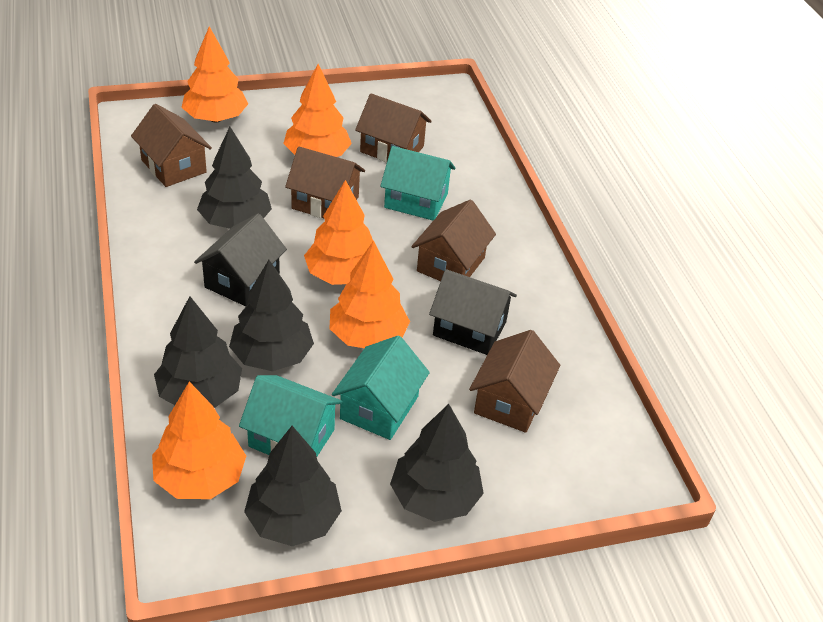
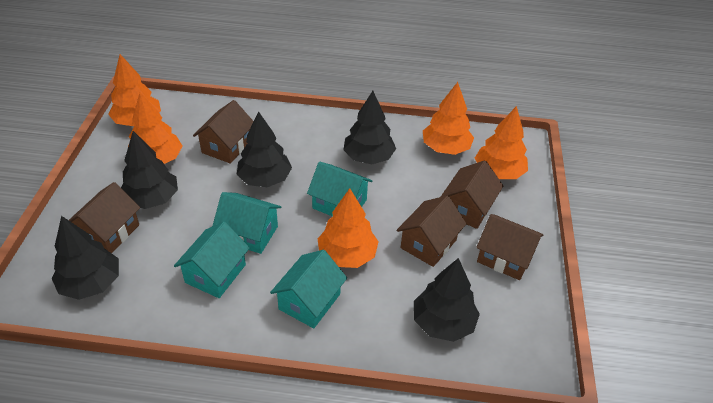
black house: [194,213,287,306] [429,269,517,355] = 2 -> none = 0
turquoise house: [239,375,343,456] [332,335,430,440] [380,146,456,221] = 3 -> [174,222,250,298] [213,192,281,254] [270,250,347,328] [307,162,372,217] = 4

